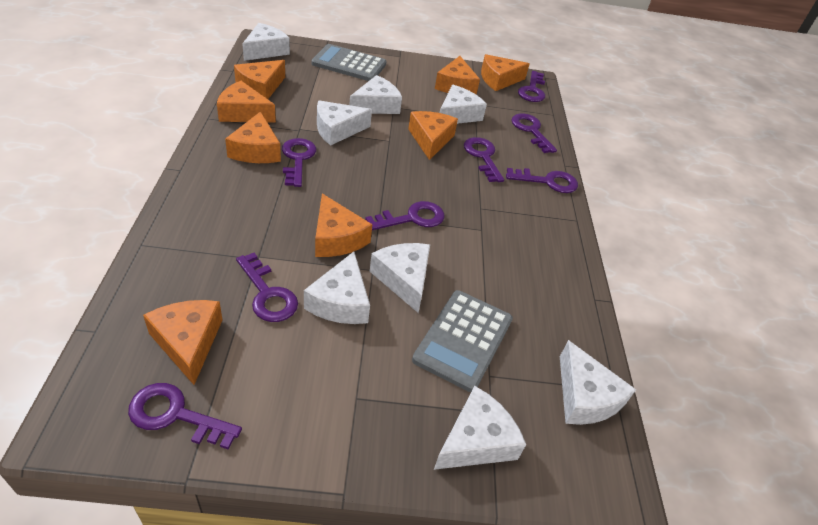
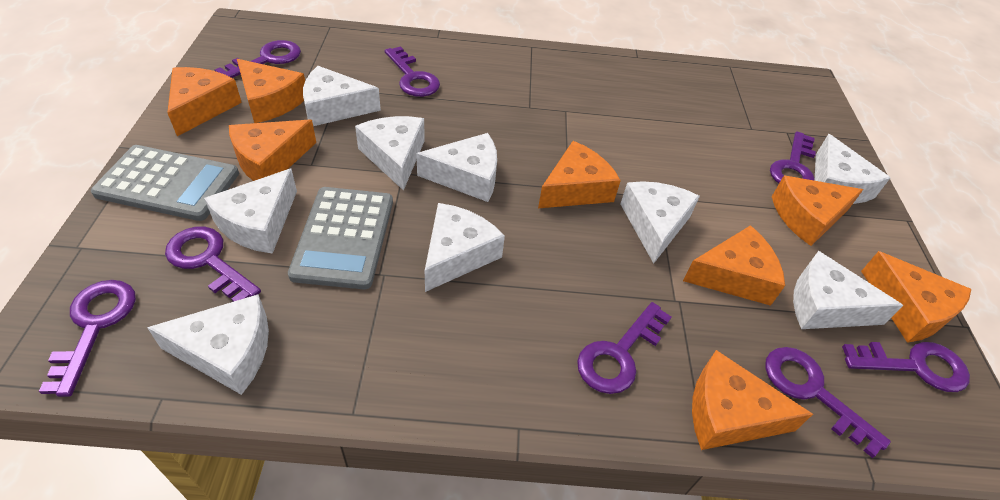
white cheese: [242,23,290,61] [304,252,370,324] [317,100,372,146] [349,75,402,114] [370,243,430,313] [434,386,526,470] [440,85,487,124] [560,340,636,425] = 8 -> [147,294,269,395] [204,169,297,254] [303,66,381,126] [355,116,425,191] [416,133,497,202] [425,203,505,292] [621,181,700,264] [793,251,903,329] [814,134,890,204] = 9

